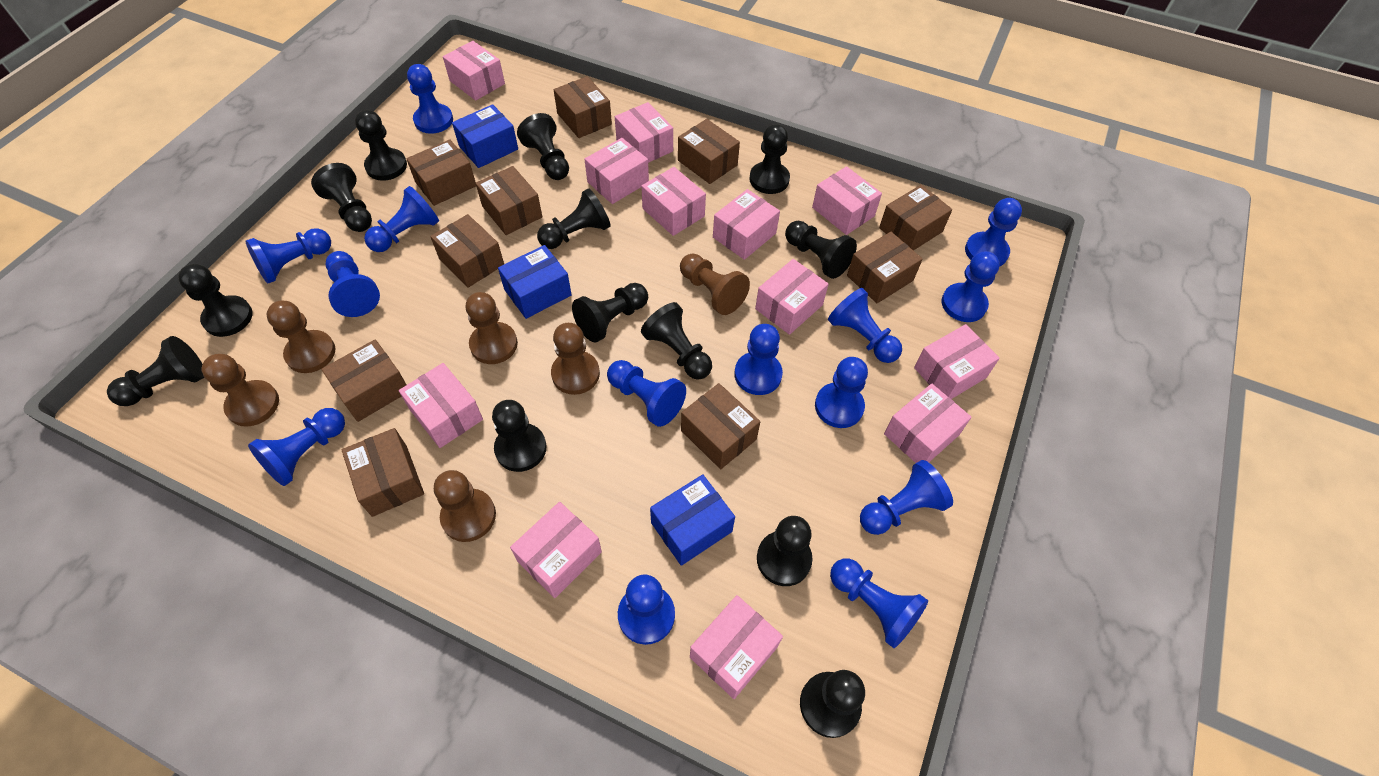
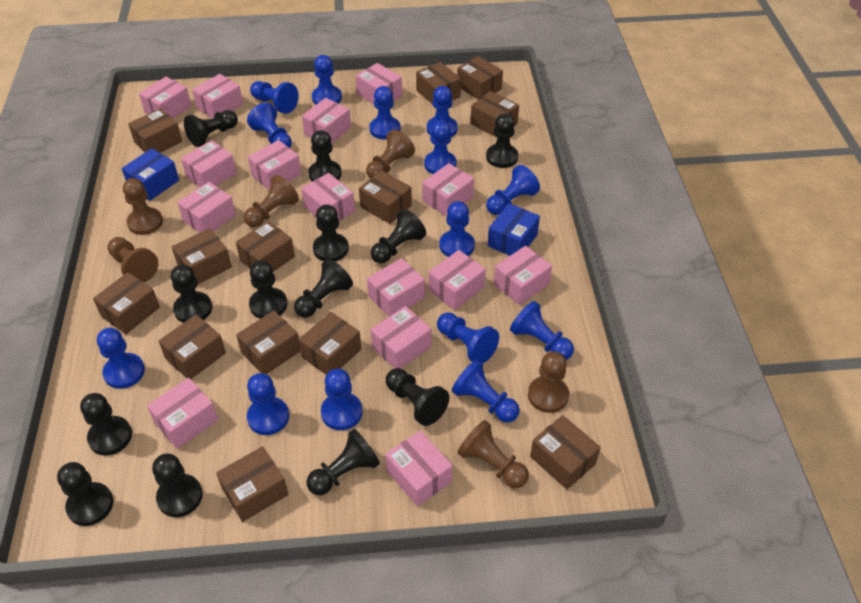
blue box: [452,104,518,168] [498,245,572,319] [650,474,735,566] = 3 -> [122,148,179,201] [488,203,540,256] = 2
brown box: [322,339,406,422] [342,428,424,517] [406,139,476,206] [430,214,504,288] [476,166,542,235] [554,76,612,138] [678,119,740,184] [681,383,760,469] [847,232,923,303] [879,185,952,251] = 10 -> [93,272,160,334] [128,108,182,153] [159,315,226,379] [172,228,232,285] [216,446,288,522] [236,221,295,272] [236,311,301,374] [299,312,361,375] [359,170,412,224] [416,62,461,104] [457,56,503,100] [471,91,519,138] [530,415,601,489] = 13
pink box: [399,363,483,448] [443,41,505,101] [510,502,602,598] [584,138,649,204] [615,102,673,163] [641,167,706,236] [690,595,783,699] [713,189,780,260] [755,259,829,335] [812,166,882,235] [884,384,971,463] [914,324,999,399] = 12 -> [139,77,191,119] [147,378,218,449] [178,182,236,233] [181,140,236,187] [192,74,243,118] [248,140,301,190] [301,173,355,221] [302,98,351,144] [356,63,402,104] [367,258,425,317] [371,306,432,369] [385,430,452,506] [422,163,474,216] [428,250,486,310] [494,246,552,305] = 15

